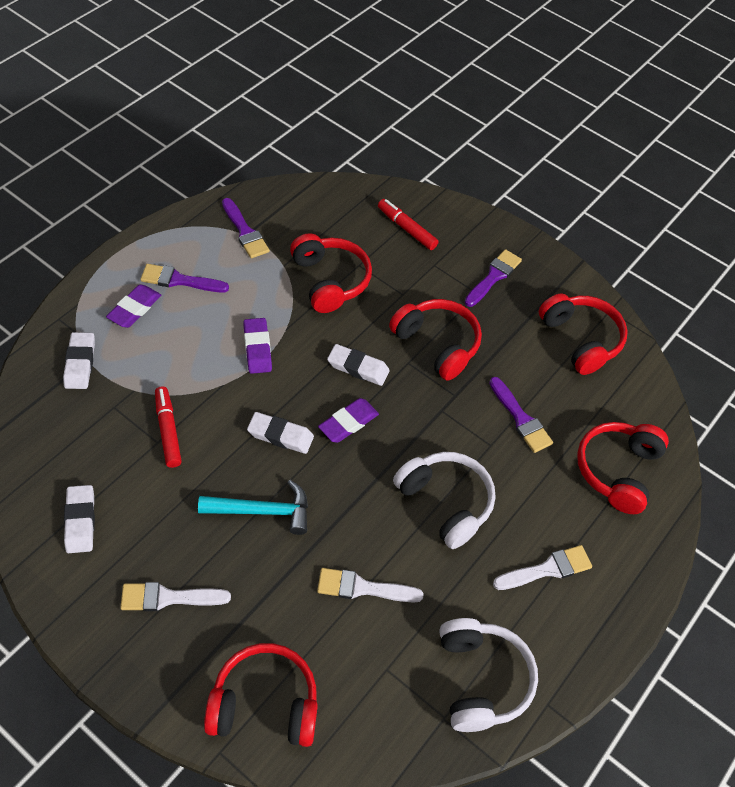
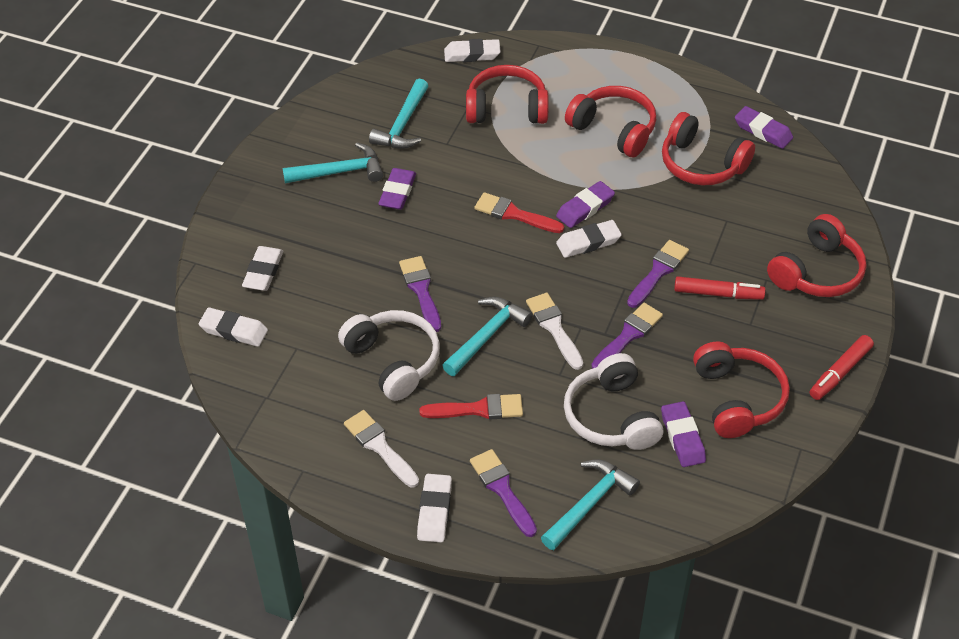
purple eraser: [106,284,161,328] [243,318,272,374] [318,398,379,443] = 3 -> [378,168,416,210] [556,181,615,228] [661,401,706,467] [735,106,793,149] = 4
red brush: none = 0 -> [419,394,523,419] [474,192,564,233] = 2
turquoise hammer: [198,480,308,535] = 1 -> [283,143,383,183] [369,79,428,149] [442,297,533,376] [541,459,640,550] = 4
white brush: [120,582,231,611] [317,568,424,603] [493,545,592,590] = 3 -> [344,410,419,487] [526,293,583,370] = 2
white eraser: [63,332,95,389] [64,485,95,553] [247,412,314,454] [327,344,390,386] = 4 -> [199,308,268,347] [242,246,283,291] [417,474,452,543] [444,39,501,62] [556,220,622,258] = 5

